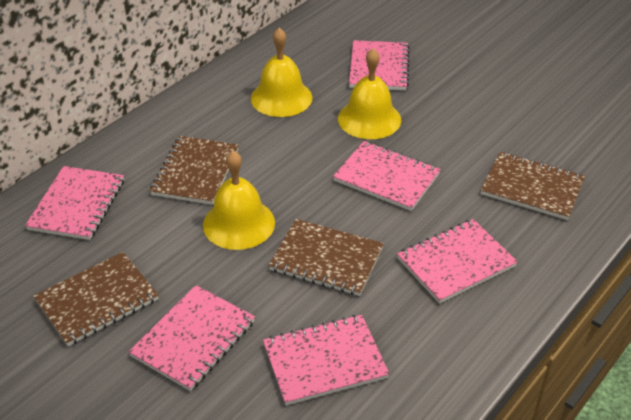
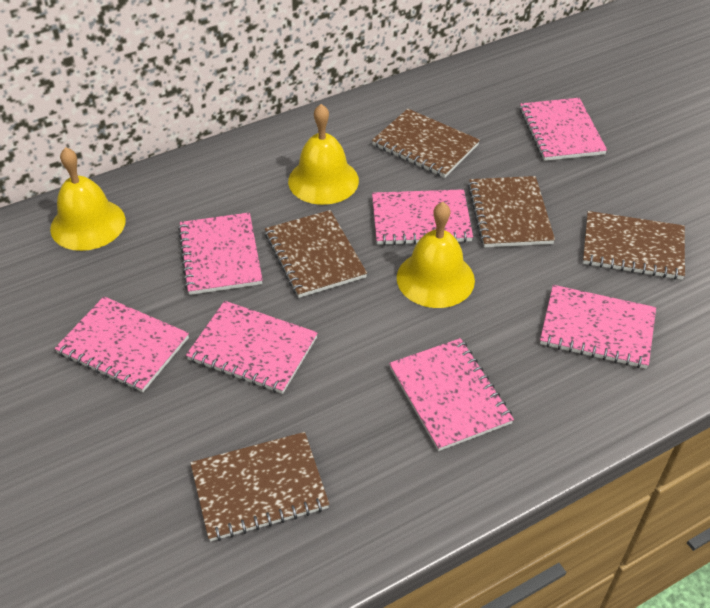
brown notebook: [34,252,159,346] [150,136,239,205] [268,219,384,296] [481,152,585,220] = 4 -> [190,432,329,542] [265,210,367,298] [372,109,480,178] [468,176,555,247] [583,211,685,280] = 5
pink notebook: [25,166,124,240] [129,285,255,391] [263,315,389,405] [333,141,441,211] [349,40,410,90] [397,219,518,304] = 6 -> [55,296,189,392] [178,212,263,295] [186,301,318,394] [372,189,473,245] [389,338,514,451] [519,98,607,161] [540,285,656,369] = 7

